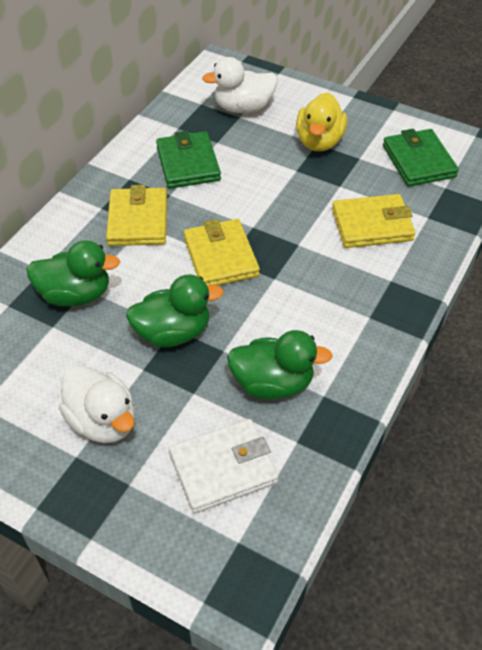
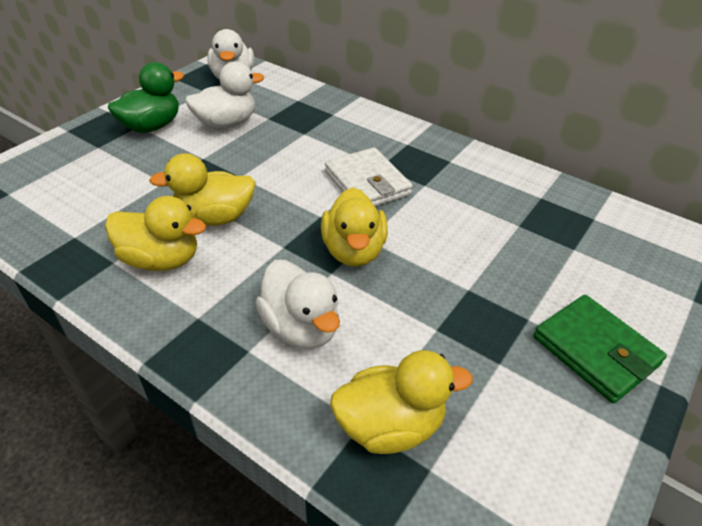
green duck: [26,240,120,306] [126,274,223,347] [227,330,333,400] = 3 -> [108,62,184,133] = 1
green wallet: [156,131,221,189] [383,129,459,187] = 2 -> [533,295,667,403] = 1
white duck: [59,365,134,443] [202,57,278,113] = 2 -> [185,62,264,129] [207,29,254,79] [256,260,340,349] = 3
yellow duck: [296,92,347,151] = 1 -> [105,196,206,271] [149,153,256,226] [321,187,388,267] [330,350,473,454] = 4
yellow wallet: [106,185,167,246] [184,219,260,286] [332,194,416,248] = 3 -> none = 0

